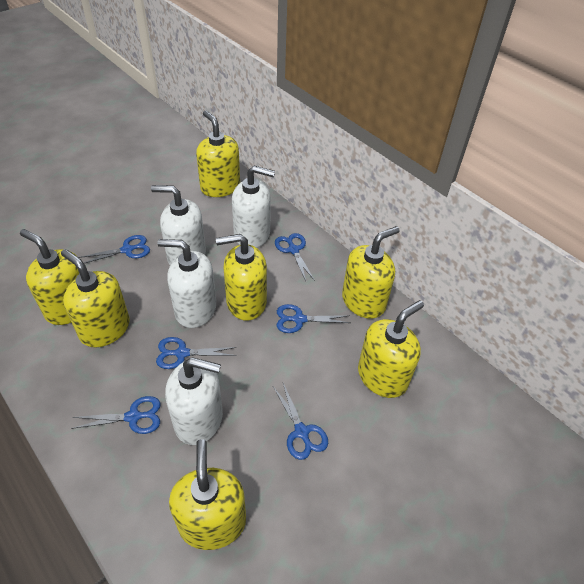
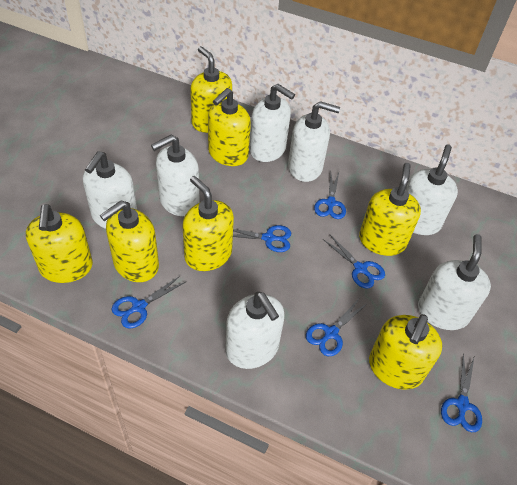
white soap dispenser: [151,185,206,265] [157,239,216,328] [165,357,223,445] [232,166,275,248] = 4 -> [83,151,137,229] [151,135,200,216] [225,292,285,369] [249,84,295,162] [288,101,340,182] [406,145,458,235] [418,234,491,330] = 7

